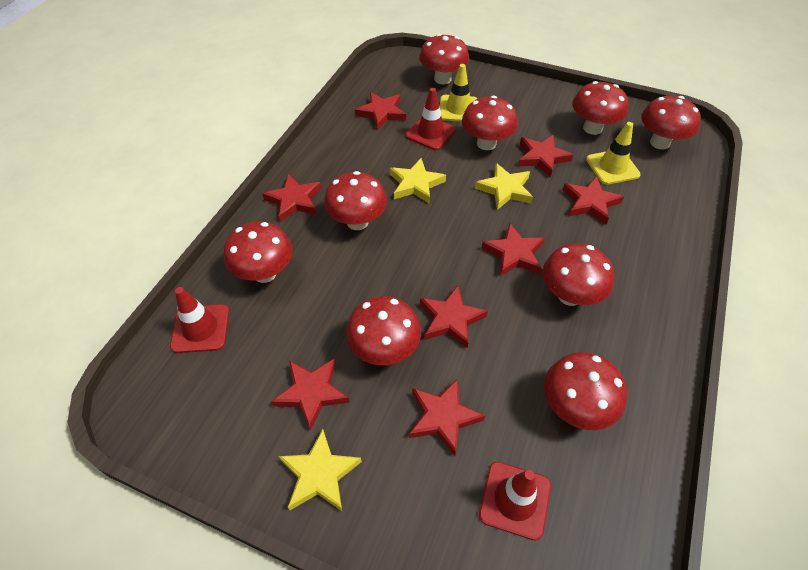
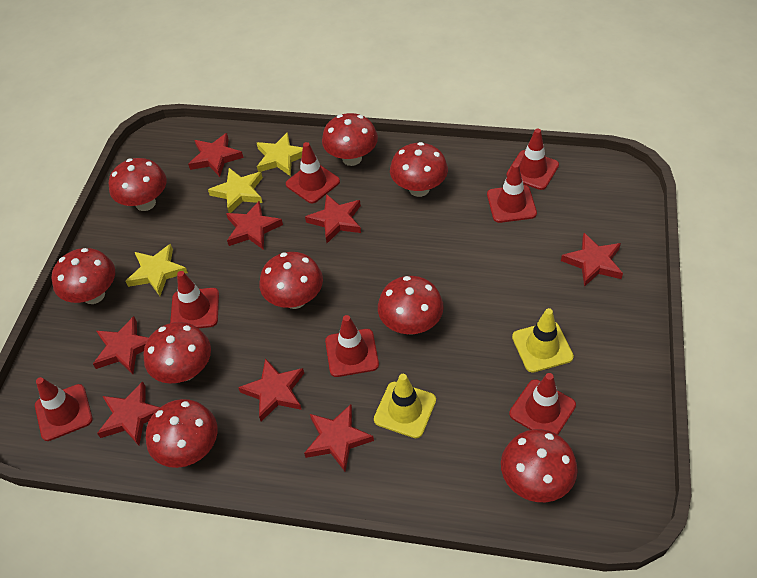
red traffic cone: [170,287,229,353] [405,88,456,150] [479,462,551,541] = 3 -> [35,377,93,441] [170,271,219,328] [286,142,340,203] [325,315,379,377] [487,163,537,223] [506,128,559,190] [509,373,576,435] = 7

